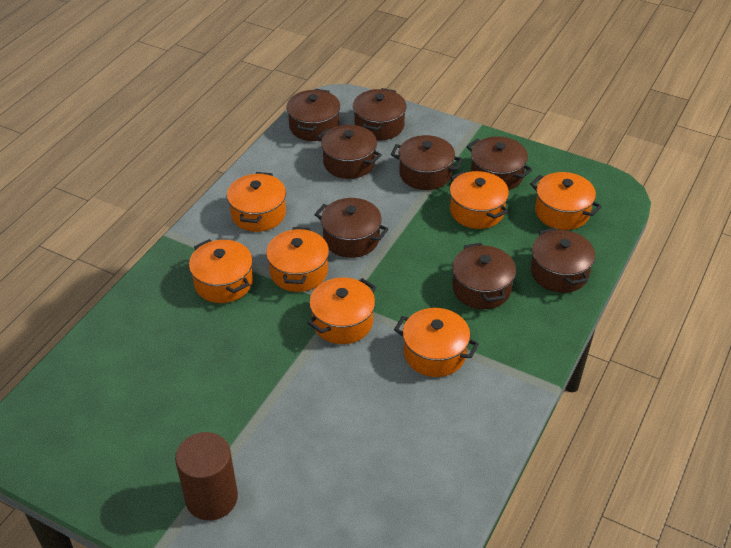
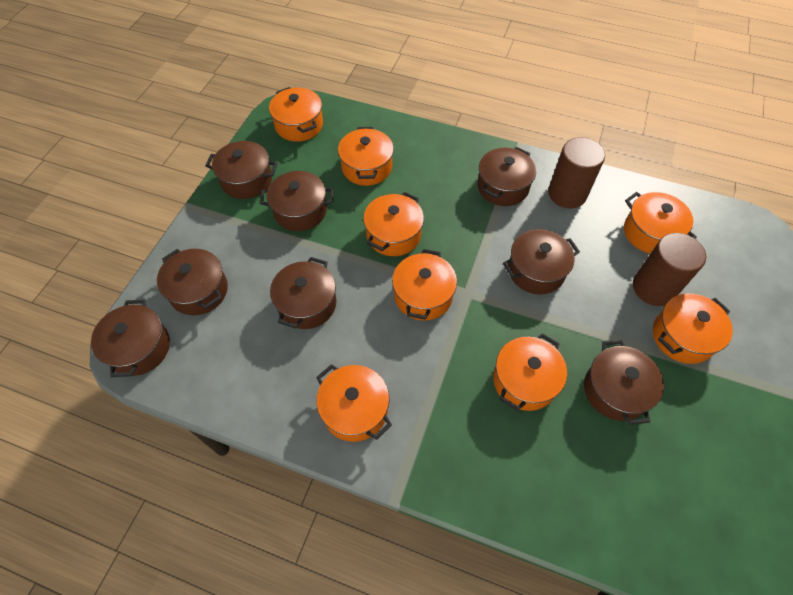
brown cylinder: [175,432,238,521] = 1 -> [548,137,605,208] [633,233,706,306] = 2
orange pot: [189,239,253,303] [227,172,286,232] [266,227,329,292] [307,277,376,344] [394,308,479,377] [450,171,509,229] [530,172,602,230] = 7 -> [269,87,323,142] [316,364,392,442] [338,127,394,186] [363,192,424,256] [392,249,457,321] [493,333,567,411] [624,192,697,253] [653,293,733,364] = 8

